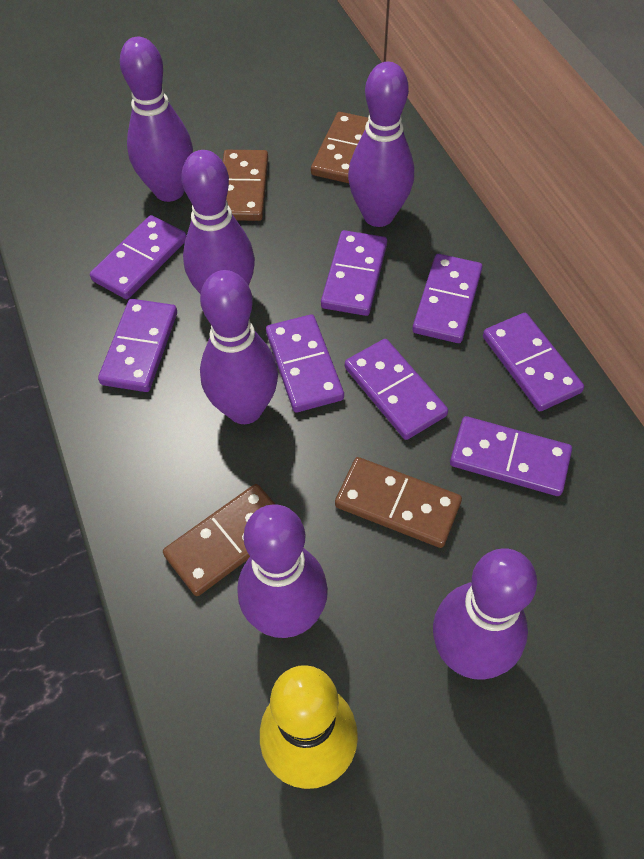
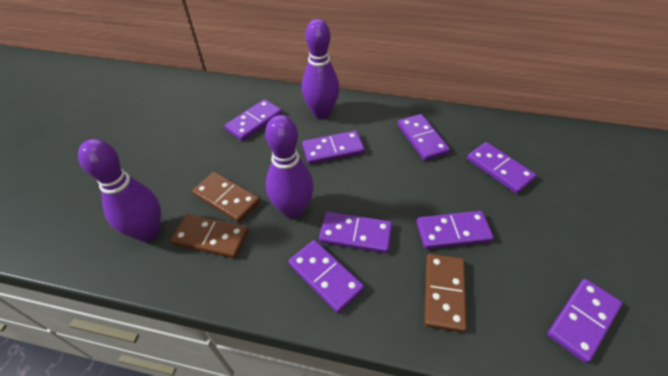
brown domino: [163,484,276,596] [223,150,268,221] [311,112,368,183] [335,457,462,548] = 4 -> [171,214,248,258] [192,172,260,223] [424,254,467,333] = 3
purple bowling pin: [120,37,193,202] [181,150,255,294] [200,270,278,424] [237,504,328,638] [348,62,414,227] [433,548,537,680] = 6 -> [78,139,161,242] [265,115,314,219] [302,19,340,119] = 3
yellow bowling pin: [260,665,358,789] = 1 -> none = 0

